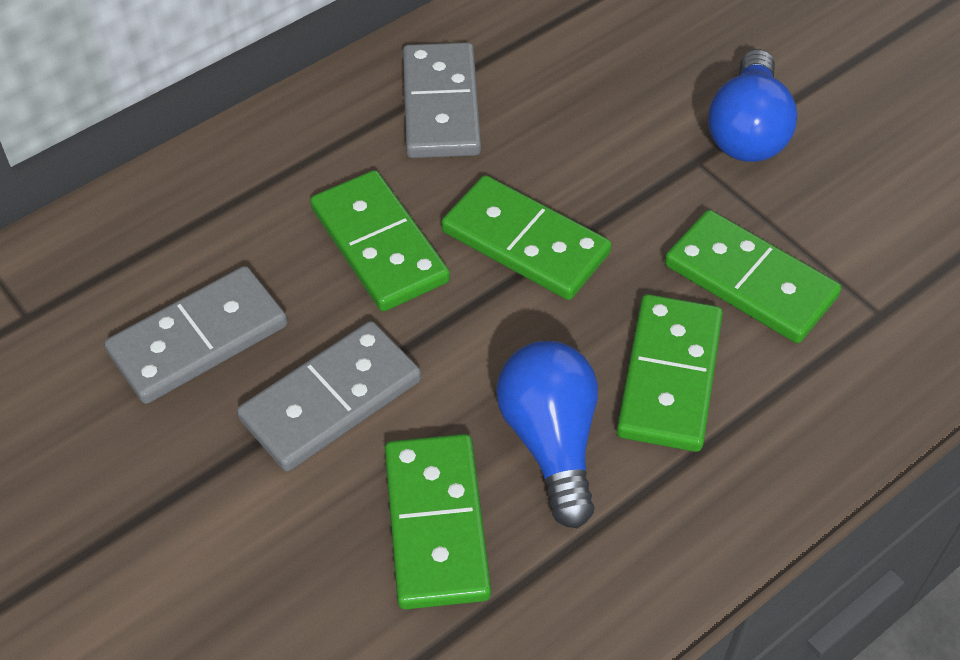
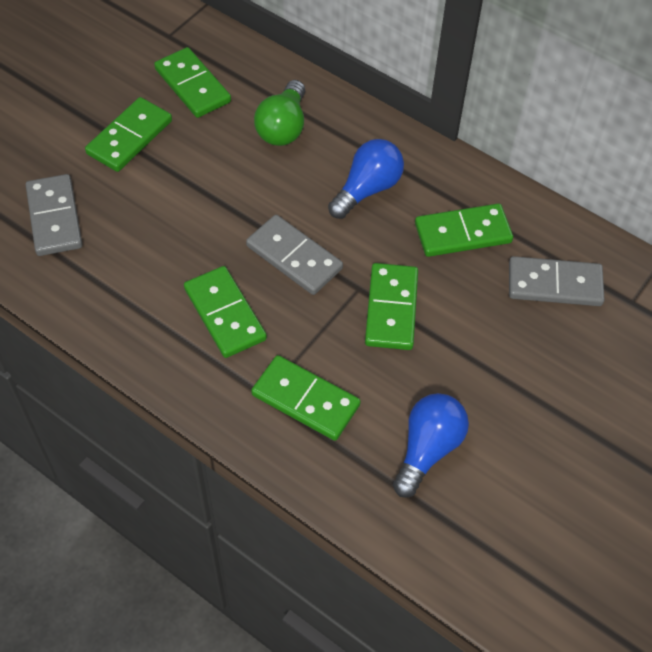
green domino: [310,170,450,311] [385,434,491,610] [441,175,612,300] [616,294,723,452] [665,210,841,343] = 5 -> [85,97,172,172] [154,47,231,118] [184,266,267,358] [251,355,361,441] [365,263,418,350] [415,203,513,257] = 6
green light bulb: none = 0 -> [254,80,305,146] = 1

